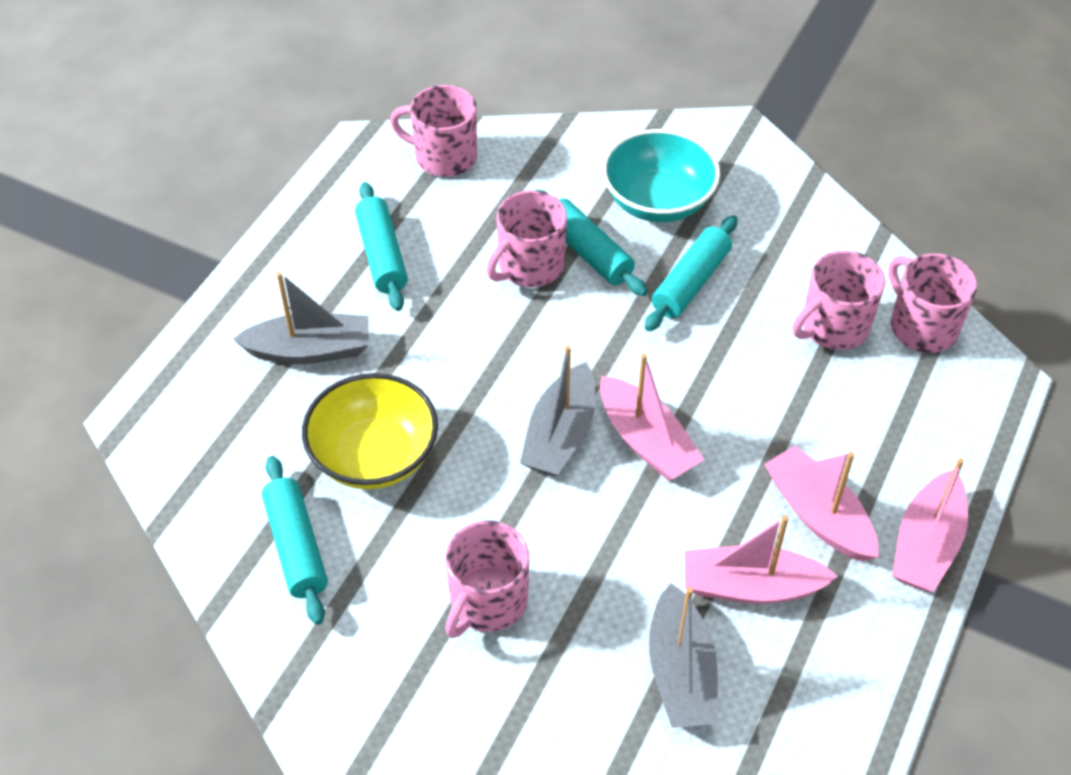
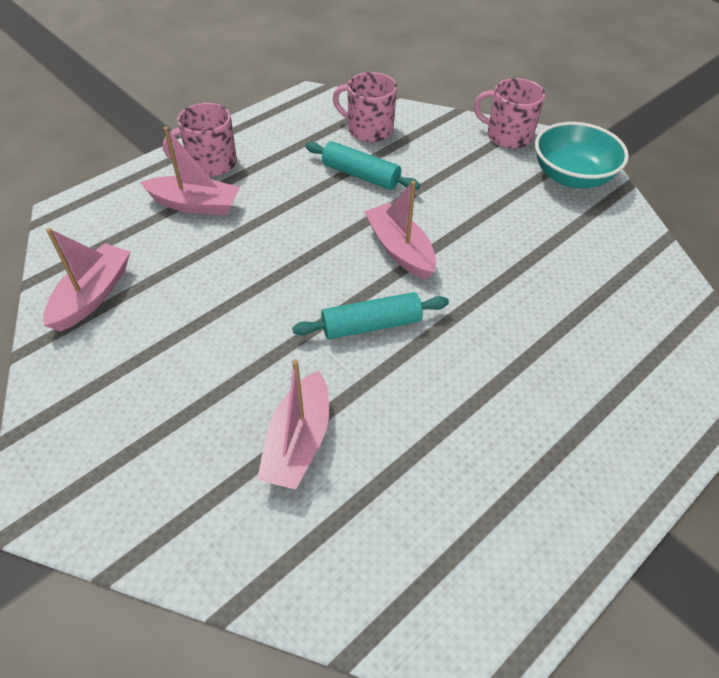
grey boat: [233,272,369,364] [520,345,595,476] [649,583,718,728] = 3 -> none = 0
pink mug: [390,85,477,177] [445,521,529,638] [487,190,567,287] [792,250,885,350] [888,253,977,353] = 5 -> [163,103,237,176] [333,72,397,143] [474,78,545,149] = 3
turquoise rolling pin: [262,456,328,625] [355,182,408,311] [536,190,648,296] [645,215,737,331] = 4 -> [292,292,449,339] [305,141,420,190] = 2
yellow bowl: [302,373,438,489] = 1 -> none = 0

